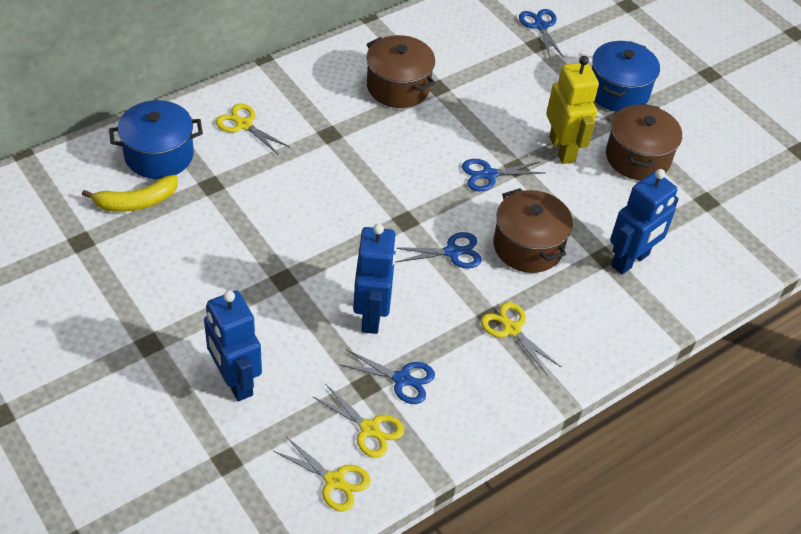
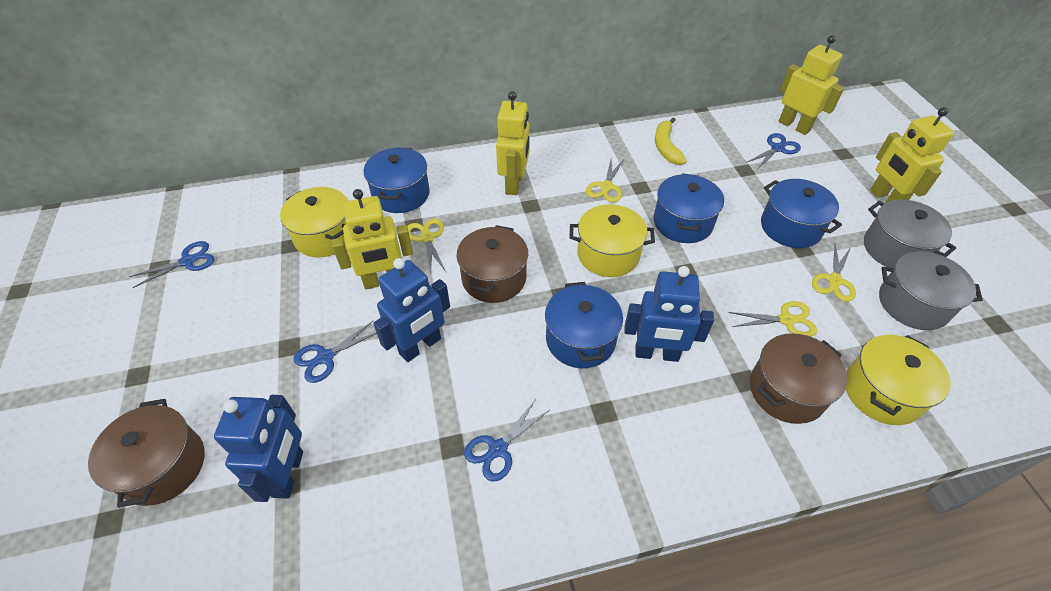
blue pot: [109,100,203,179] [592,41,660,112] = 2 -> [364,147,430,213] [545,282,623,368] [653,173,724,243] [761,179,842,248] = 4
grey pot: none = 0 -> [864,199,956,268] [879,251,983,330] = 2
yellow pot: none = 0 -> [280,187,348,257] [570,204,655,277] [846,335,951,425] = 3
yellow robot: [546,56,599,164] = 1 -> [332,189,413,289] [496,91,530,195] [778,35,844,135] [870,107,954,203] = 4

